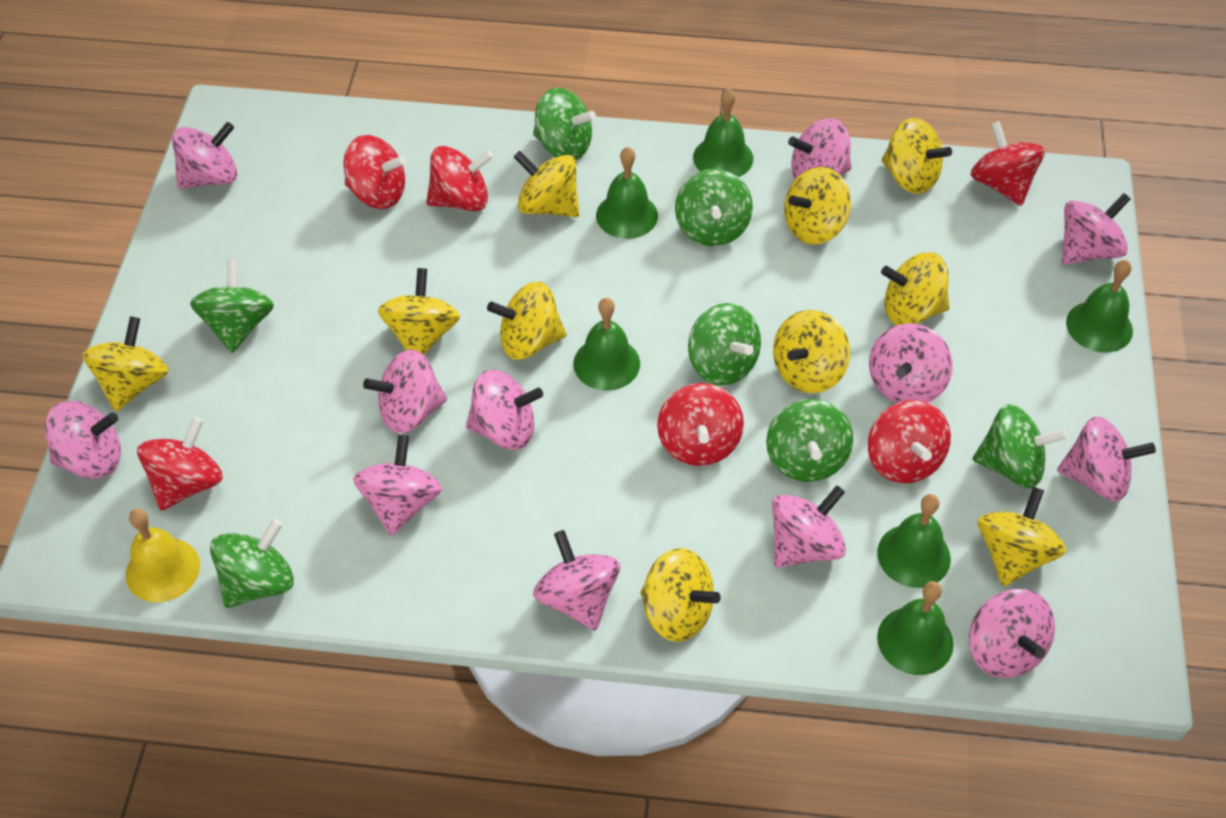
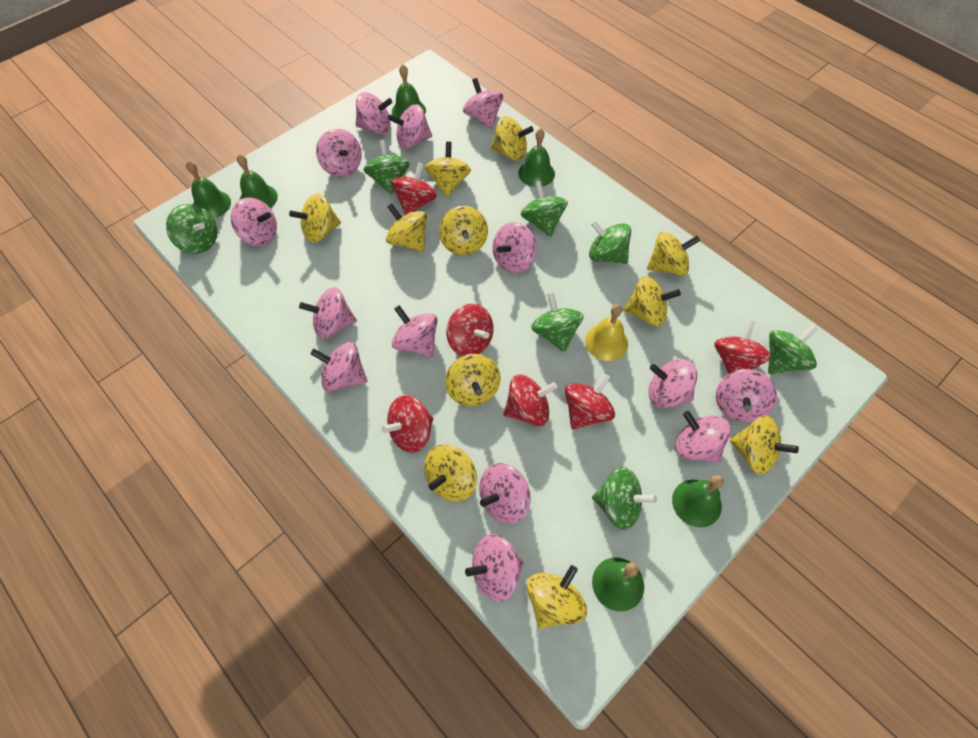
pink spinning top: [44,401,121,479] [172,122,237,189] [353,435,442,536] [363,349,447,433] [466,370,543,450] [533,530,620,631] [772,485,846,567] [788,118,852,179] [869,323,953,403] [969,589,1055,678] [1057,416,1156,502] [1062,193,1131,265] = 12 -> [231,197,277,246] [299,287,357,339] [310,342,367,392] [316,129,362,177] [356,92,392,134] [388,104,432,149] [392,305,438,357] [463,78,503,129] [465,534,523,601] [479,463,531,524] [493,222,537,273] [648,359,697,408] [675,411,731,463] [716,369,777,422] = 14
yellow spinning top: [82,316,168,412] [378,268,460,355] [487,282,566,360] [514,151,579,217] [640,548,721,642] [773,310,850,393] [784,167,851,245] [881,118,952,194] [881,252,950,325] [978,487,1066,586] = 10 -> [289,193,341,243] [386,203,427,252] [424,445,477,502] [425,142,471,197] [439,206,488,255] [445,354,501,406] [491,116,534,161] [527,565,587,629] [623,276,681,327] [647,231,700,276] [730,415,799,475] = 11

